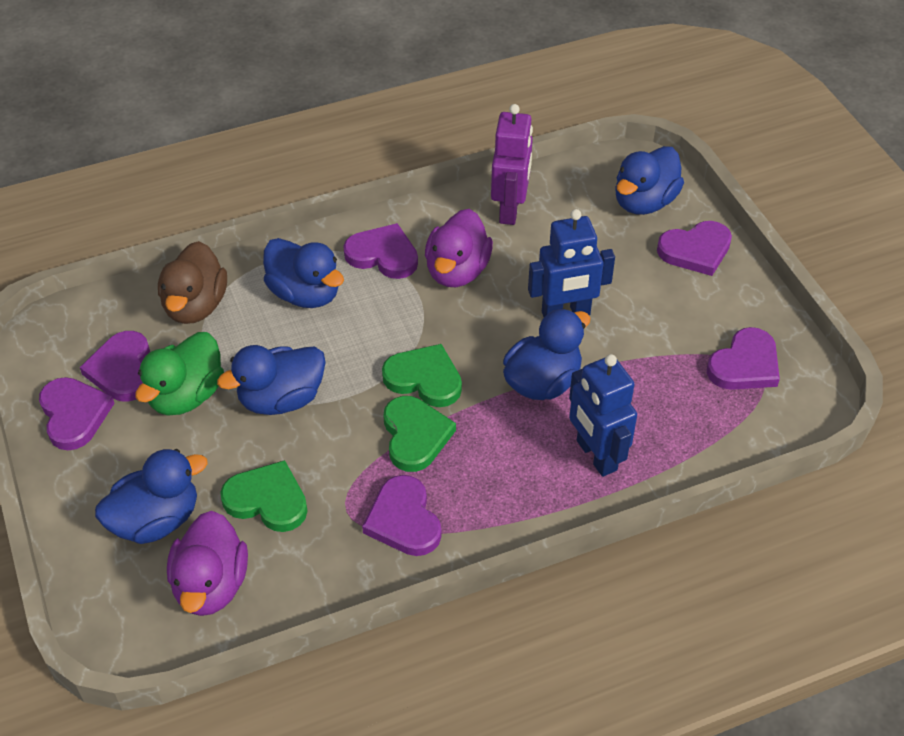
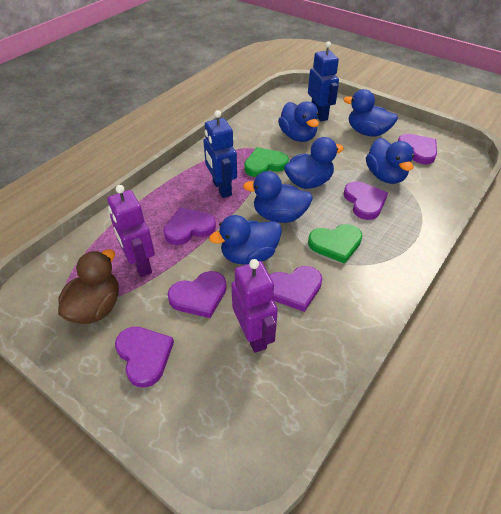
blue duck: [95,449,208,544] [217,345,326,415] [263,238,344,308] [503,308,590,400] [615,146,684,215] = 5 -> [209,215,282,265] [243,171,313,223] [278,101,319,142] [284,137,344,189] [343,89,398,137] [366,138,414,184] = 6
green duck: [135,332,224,415] = 1 -> none = 0
green heart: [220,460,308,532] [382,344,462,407] [383,396,456,472] = 3 -> [244,147,289,177] [308,224,362,264] = 2
purple duck: [167,511,248,616] [425,209,493,287] = 2 -> none = 0
purple robot: [491,104,533,225] = 1 -> [107,185,155,277] [231,259,278,353] = 2

